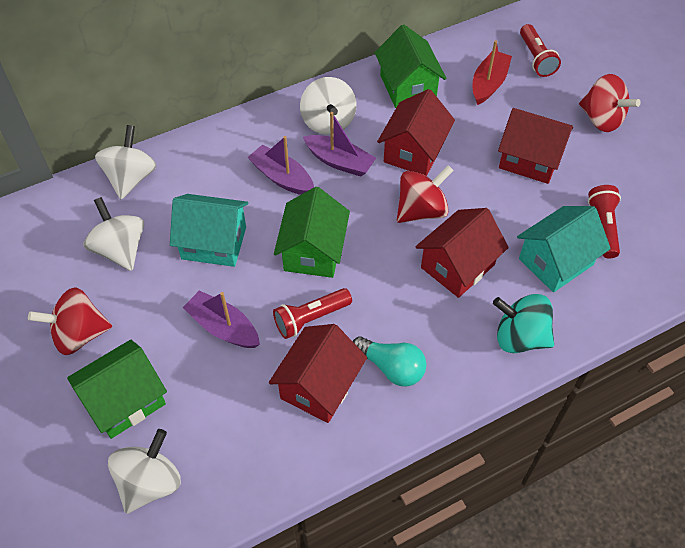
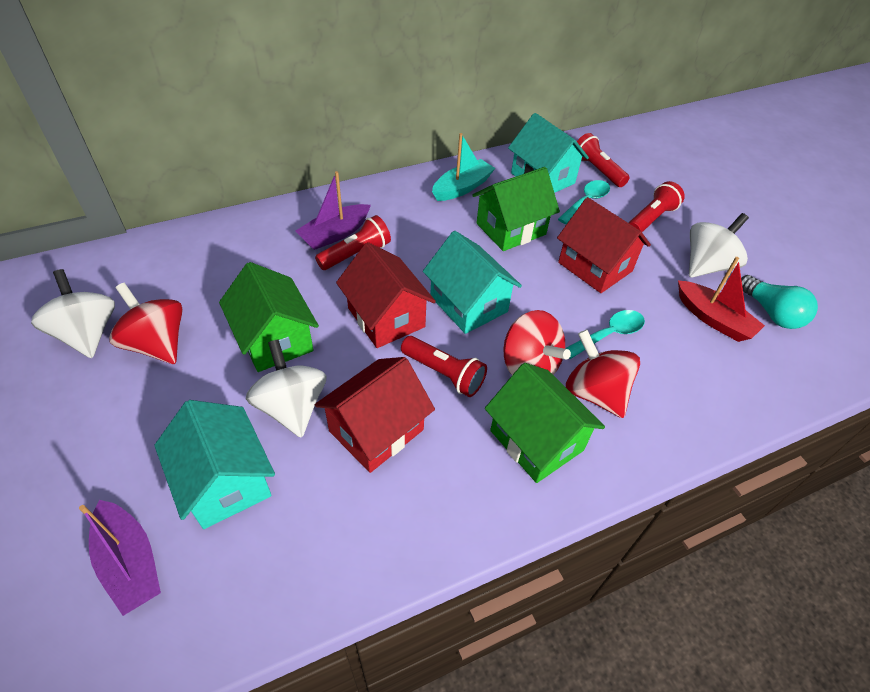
purple boat: [183,291,260,348] [247,136,314,195] [303,112,376,177] = 3 -> [79,500,161,616] [295,171,371,250] = 2
red flashlight: [273,288,352,339] [520,24,561,77] [588,185,621,259] = 3 -> [315,215,391,270] [401,336,487,397] [577,133,630,187] [629,181,685,232] = 4
red house: [269,324,367,423] [377,89,455,176] [416,208,509,298] [498,108,573,184] = 4 -> [315,357,435,473] [336,242,436,348] [557,197,651,293] = 3
turquoise boat: none = 0 -> [432,133,495,201] = 1
turquoise house: [170,194,248,267] [517,206,611,292] = 2 -> [154,400,275,529] [423,231,522,334] [508,113,589,193] = 3
turquoise spinning top: [493,294,554,353] = 1 -> none = 0
turquoise spoon: none = 0 -> [558,180,610,224] [565,310,645,359] = 2
white spinning top: [84,197,144,271] [95,125,156,199] [108,429,181,514] [300,77,356,135] = 4 -> [31,269,115,358] [246,339,327,438] [689,213,749,278] = 3

